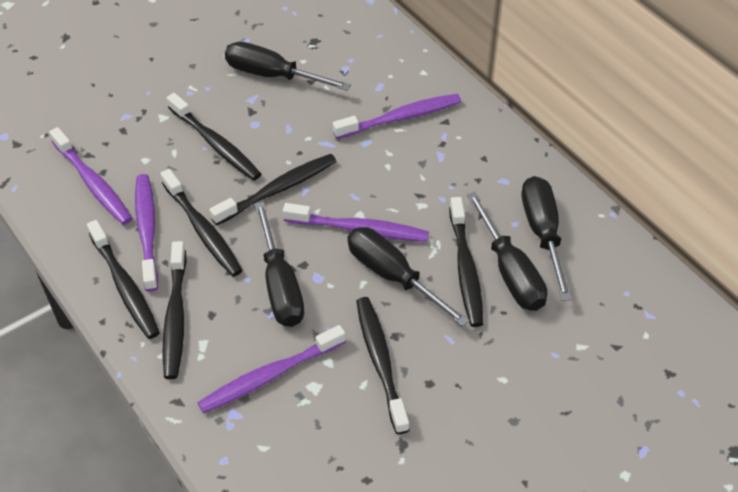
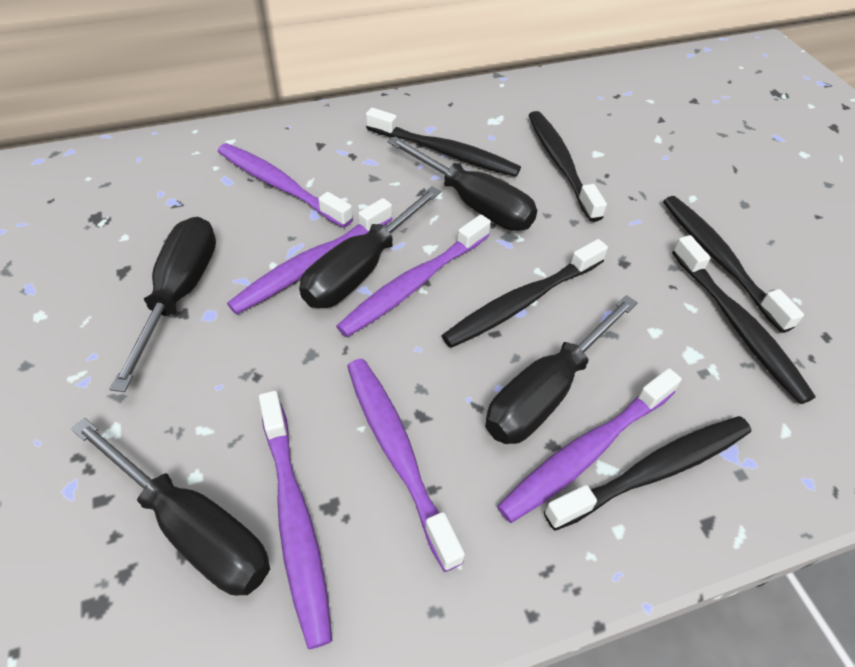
black toothbrush: [87,220,160,339] [160,169,243,277] [162,241,187,379] [167,93,261,181] [209,154,337,225] [356,297,409,434] [449,197,483,327] = 7 -> [366,108,521,177] [441,239,608,348] [528,111,607,222] [544,416,751,531] [663,196,804,333] [672,235,816,404] = 6
purple toothbrush: [49,127,132,225] [135,174,158,292] [197,325,346,413] [283,203,429,242] [333,94,461,139] = 5 -> [218,143,353,228] [227,198,392,315] [259,391,332,649] [336,215,491,337] [347,359,465,572] [497,368,682,523] = 6

